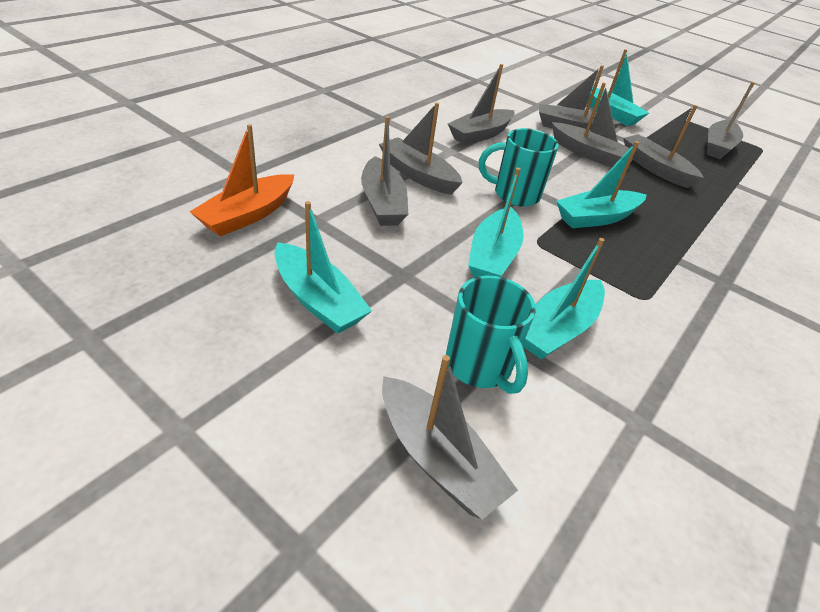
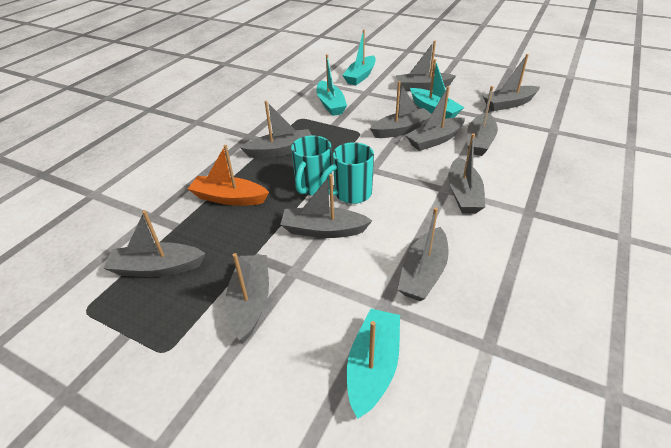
grey boat: [361,116,408,226] [379,103,463,195] [382,355,518,520] [448,64,514,145] [539,65,621,130] [552,82,636,168] [623,105,704,188] [707,82,755,159] = 8 -> [103,211,206,277] [225,253,269,342] [240,101,312,158] [280,174,372,238] [370,81,432,138] [396,41,456,91] [397,207,448,301] [405,86,465,151] [448,133,485,214] [467,86,498,156] [483,54,540,111] = 11
turquoise boat: [275,201,372,334] [468,167,524,278] [523,238,605,360] [556,141,646,228] [587,49,649,126] = 5 -> [316,54,347,116] [342,29,376,85] [347,309,400,419] [410,59,465,119] = 4

